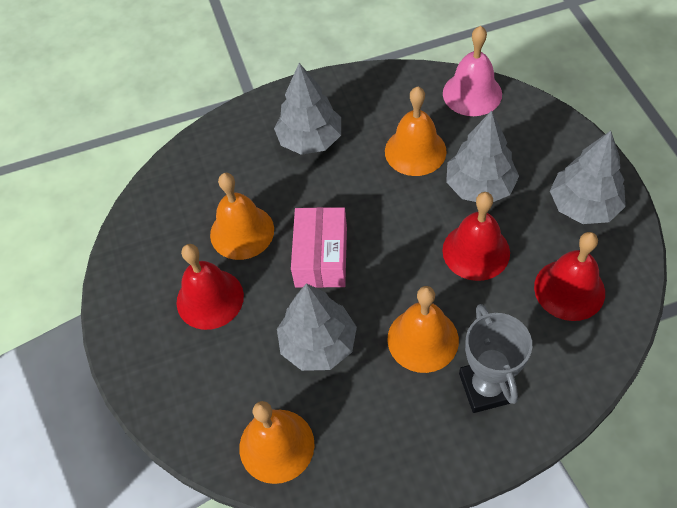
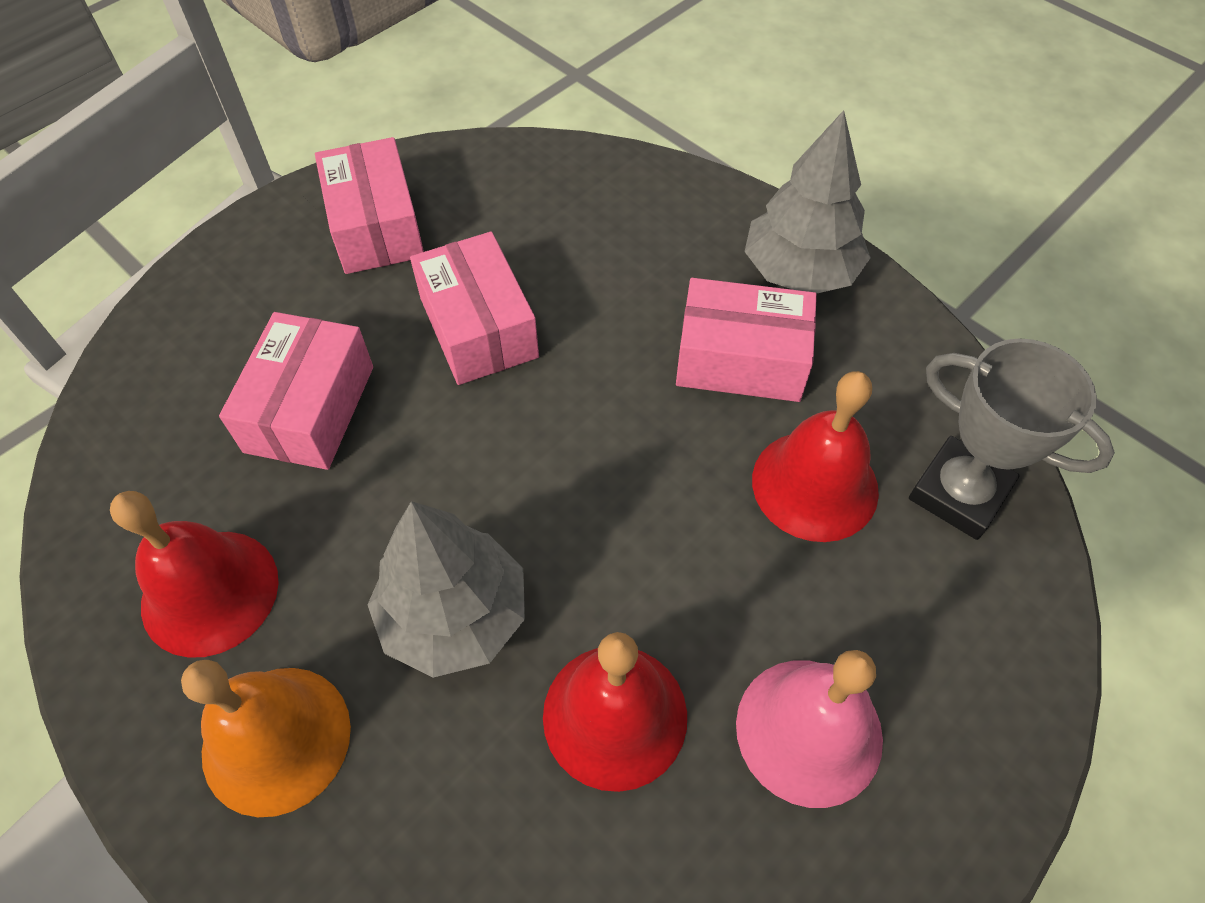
grey tree: [274,63,341,155] [277,283,357,371] [446,111,519,202] [550,131,626,224] = 4 -> [367,501,525,678] [744,110,871,293] = 2
orange bell: [210,173,274,260] [239,401,314,484] [385,86,447,176] [387,286,459,373] = 4 -> [181,660,351,817] = 1
pink box: [291,207,347,288] = 1 -> [219,312,373,470] [315,137,424,274] [410,232,539,385] [676,278,817,402] = 4

